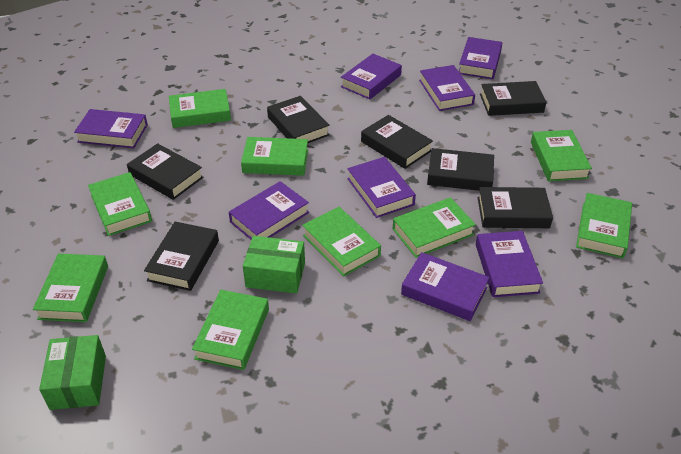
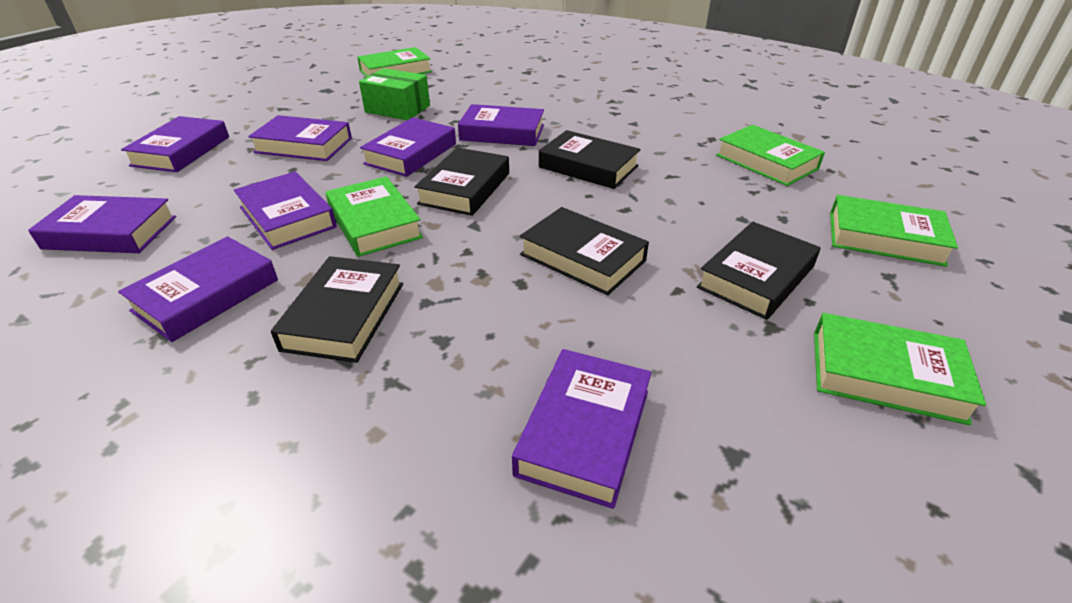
black book: [127,143,203,200] [144,221,219,291] [267,96,329,143] [361,115,433,169] [427,148,494,191] [478,187,553,228] [480,81,546,116] = 7 -> [271,256,403,363] [415,147,509,216] [520,207,649,295] [539,130,641,189] [697,222,820,320] = 5
green book: [33,254,108,322] [88,172,152,236] [169,89,231,128] [192,290,269,370] [241,137,308,176] [302,207,381,277] [393,197,476,258] [531,130,592,181] [576,193,632,258] = 9 -> [326,176,423,257] [357,47,432,77] [716,125,825,186] [814,313,986,425] [830,195,958,267] = 5
green box: [39,335,106,410] [243,236,305,294] = 2 -> [359,68,430,120] = 1

